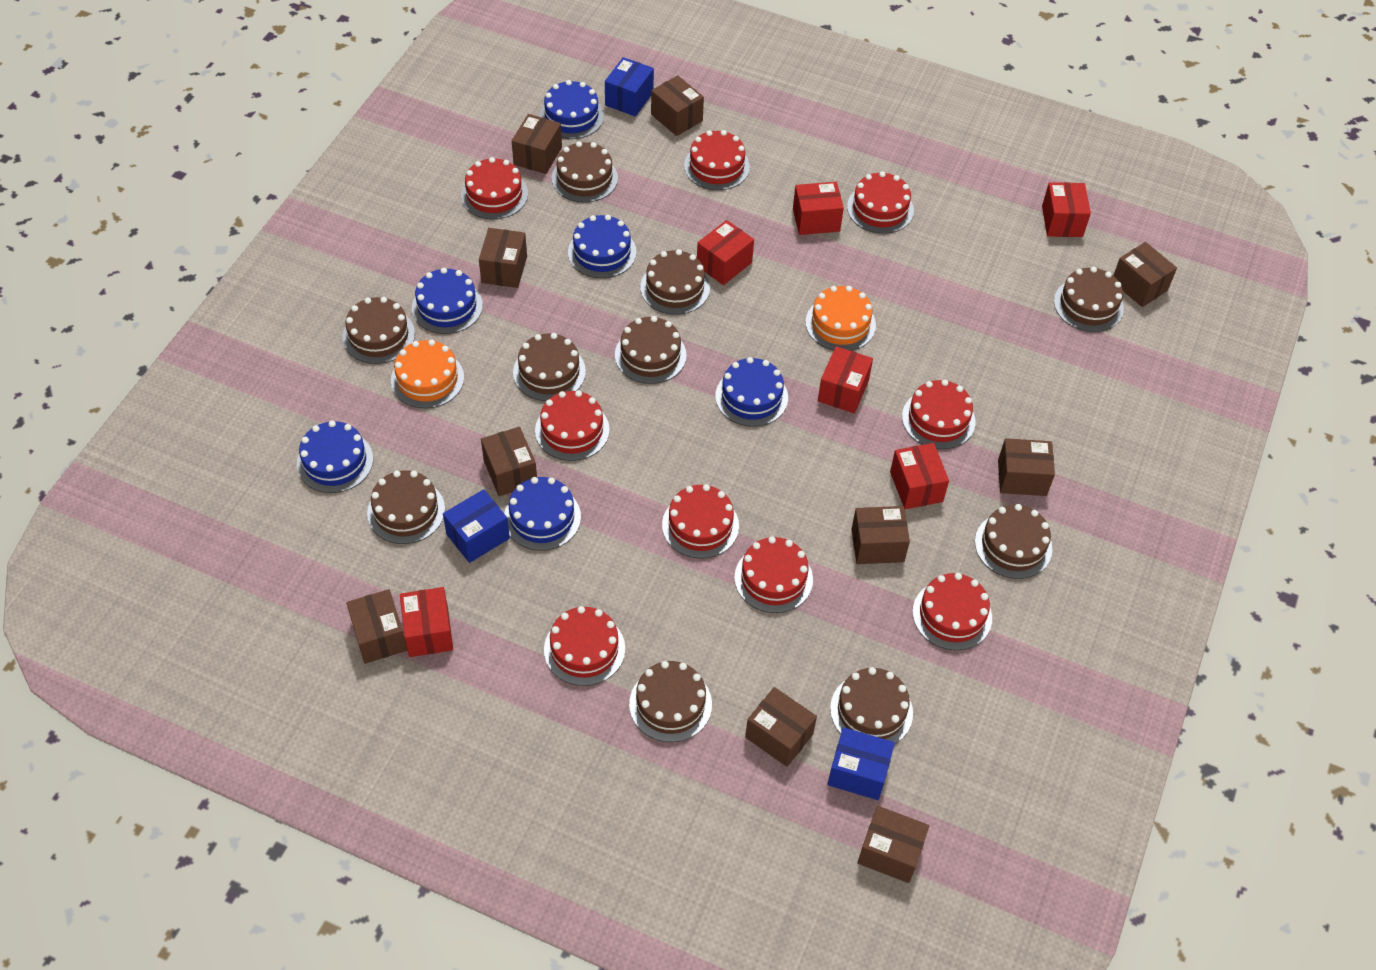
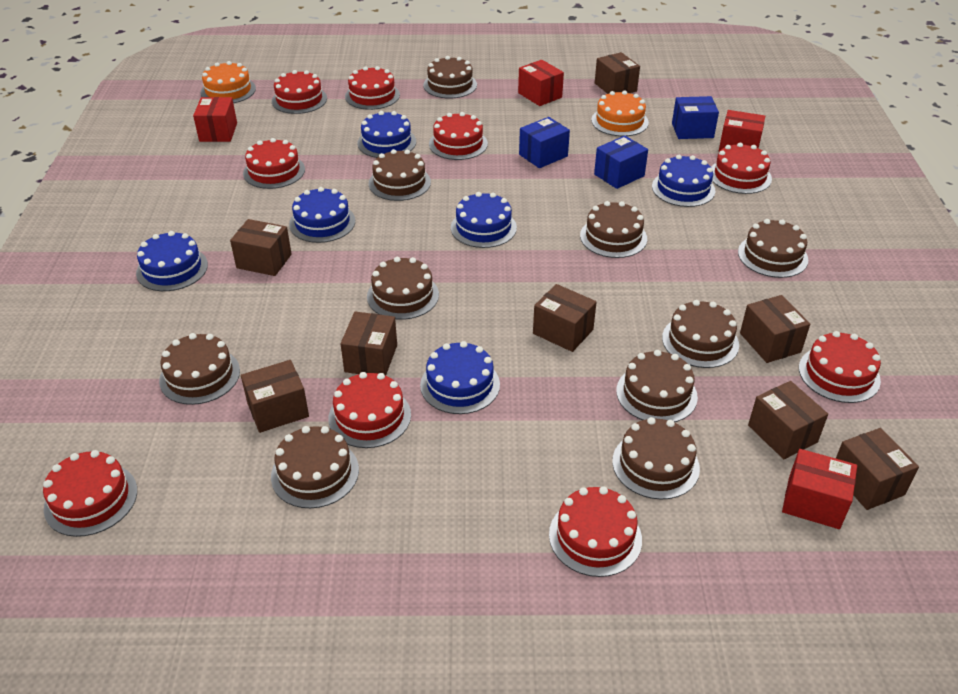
brown box: [346,589,407,664] [479,228,527,288] [481,427,537,496] [512,114,562,174] [651,75,704,136] [745,687,817,767] [851,506,910,564] [858,806,929,883] [998,438,1055,496] [1113,242,1177,307] = 10 -> [230,219,292,276] [241,360,309,433] [340,312,397,376] [533,284,596,352] [595,52,640,94] [740,295,810,363] [748,381,828,459] [836,428,919,510] = 8
red box: [400,587,453,657] [697,220,754,285] [793,182,844,235] [818,346,873,413] [890,443,949,509] [1042,182,1091,237] = 6 -> [193,97,237,142] [518,60,564,106] [719,110,765,152] [782,449,857,529] = 4

